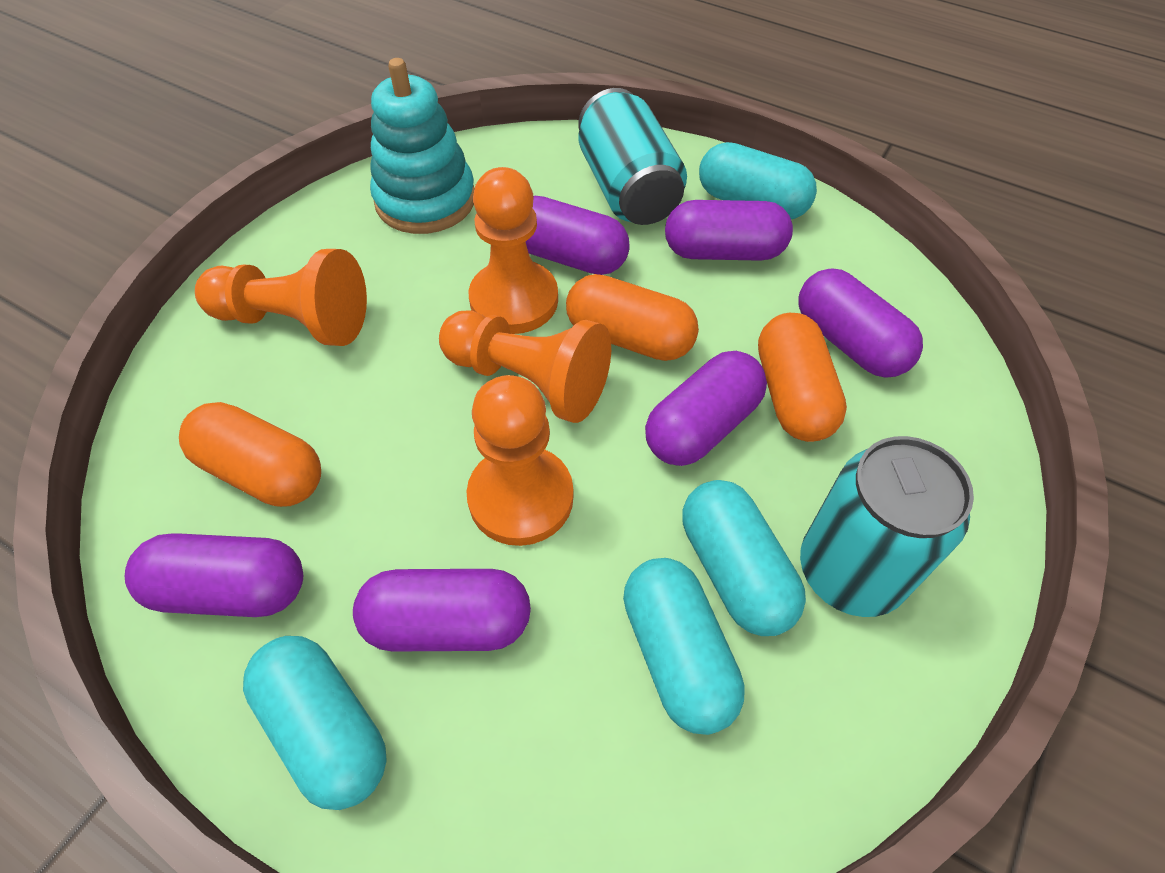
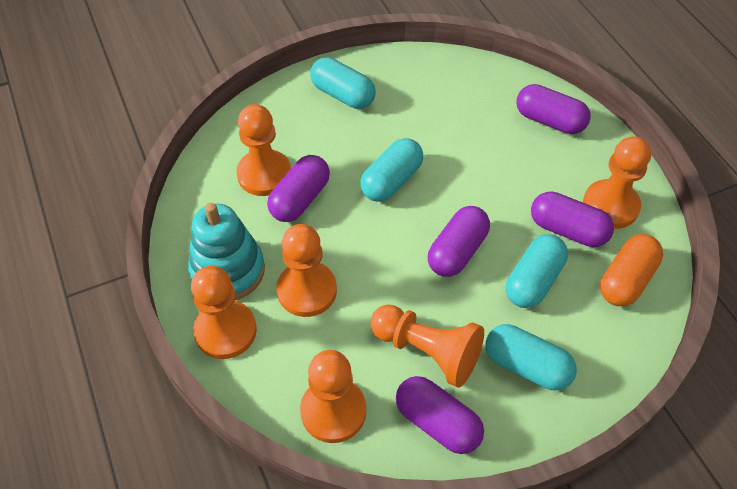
orange capsule: [179,402,321,507] [566,274,699,361] [758,313,847,442] = 3 -> [600,234,663,306] = 1
orange pawn: [195,249,367,346] [439,310,611,423] [466,375,574,546] [469,167,558,334] = 4 -> [191,266,257,359] [236,104,291,196] [276,224,337,317] [300,350,366,443] [371,305,484,388] [583,136,651,229] = 6
purple capsule: [125,533,303,617] [353,569,531,651] [526,196,630,275] [645,351,767,466] [665,200,793,261] [799,268,923,378] = 6 -> [267,155,330,222] [396,376,484,454] [428,206,490,277] [516,84,591,134] [531,191,614,247] = 5
turquoise can: [578,88,687,225] [800,436,974,617] = 2 -> none = 0

